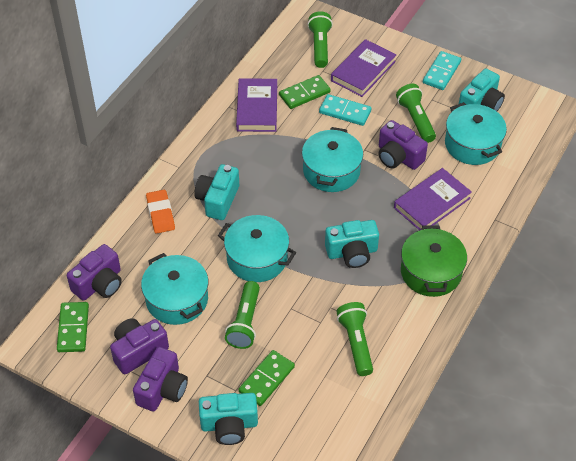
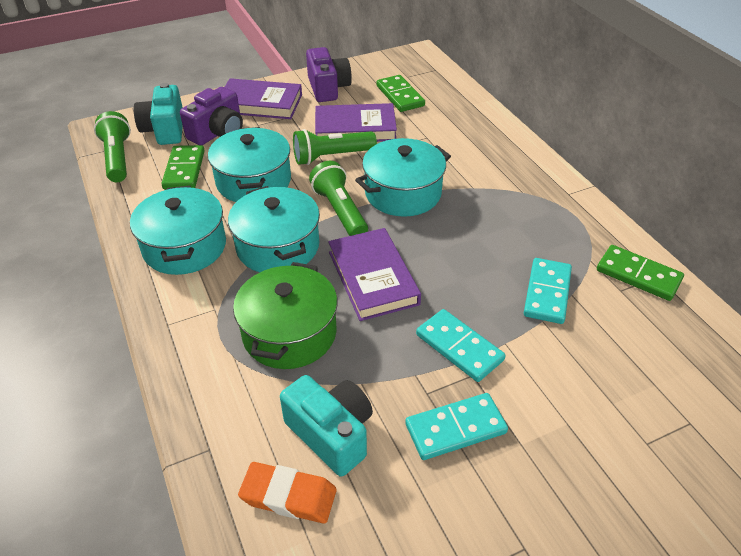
green flashlight: [225,281,260,349] [307,11,333,68] [336,302,373,376] [396,84,436,143] = 4 -> [94,111,131,182] [293,129,377,165] [309,161,368,236] = 3
purple camera: [67,244,122,301] [110,318,169,374] [133,347,188,412] [378,120,428,170] = 4 -> [180,87,243,145] [306,47,352,102] = 2
turquoise camera: [194,164,239,220] [199,393,258,445] [325,220,379,268] [459,68,505,111] = 4 -> [134,83,183,145] [280,375,373,477] = 2
turquoise domino: [319,94,371,126] [423,51,461,90] = 2 -> [405,393,508,460] [416,309,506,382] [524,258,572,324] = 3

